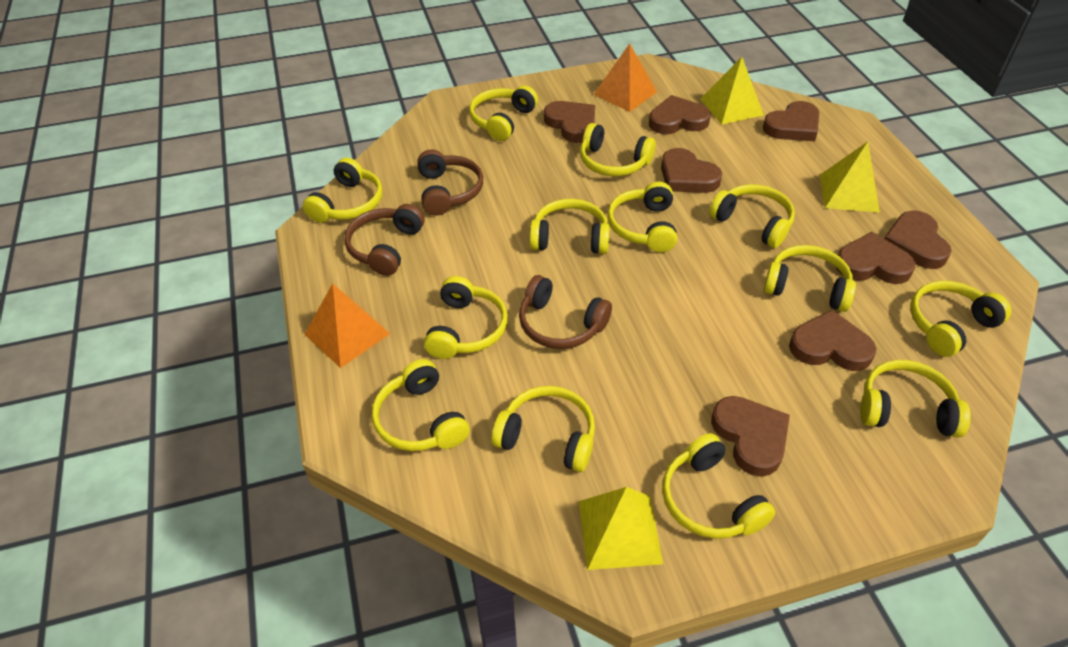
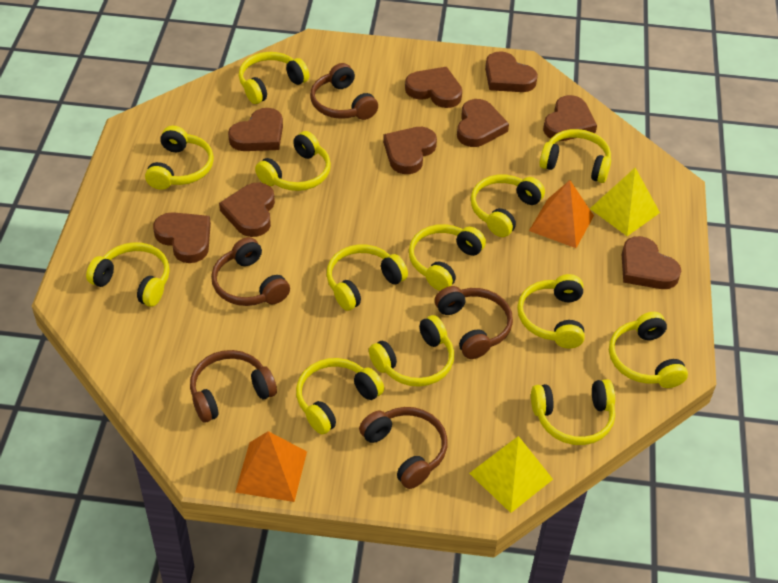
brown headphones: [344,204,424,276] [417,150,483,215] [519,275,612,349] = 3 -> [190,350,277,422] [211,237,290,306] [310,63,378,120] [359,407,447,489] [435,286,513,359] = 5
brown heart: [544,101,595,143] [649,95,711,134] [661,148,722,193] [711,396,790,477] [763,101,819,141] [789,310,877,371] [836,232,916,284] [884,210,952,269] = 8 -> [153,212,211,263] [219,182,275,237] [228,108,283,151] [383,127,437,174] [405,67,462,108] [457,99,509,147] [485,51,538,92] [543,95,597,141] [622,236,681,289] = 9
yellow pyramid: [579,487,663,570] [701,57,764,125] [820,142,880,213] = 3 -> [469,436,553,513] [590,168,660,236] = 2

